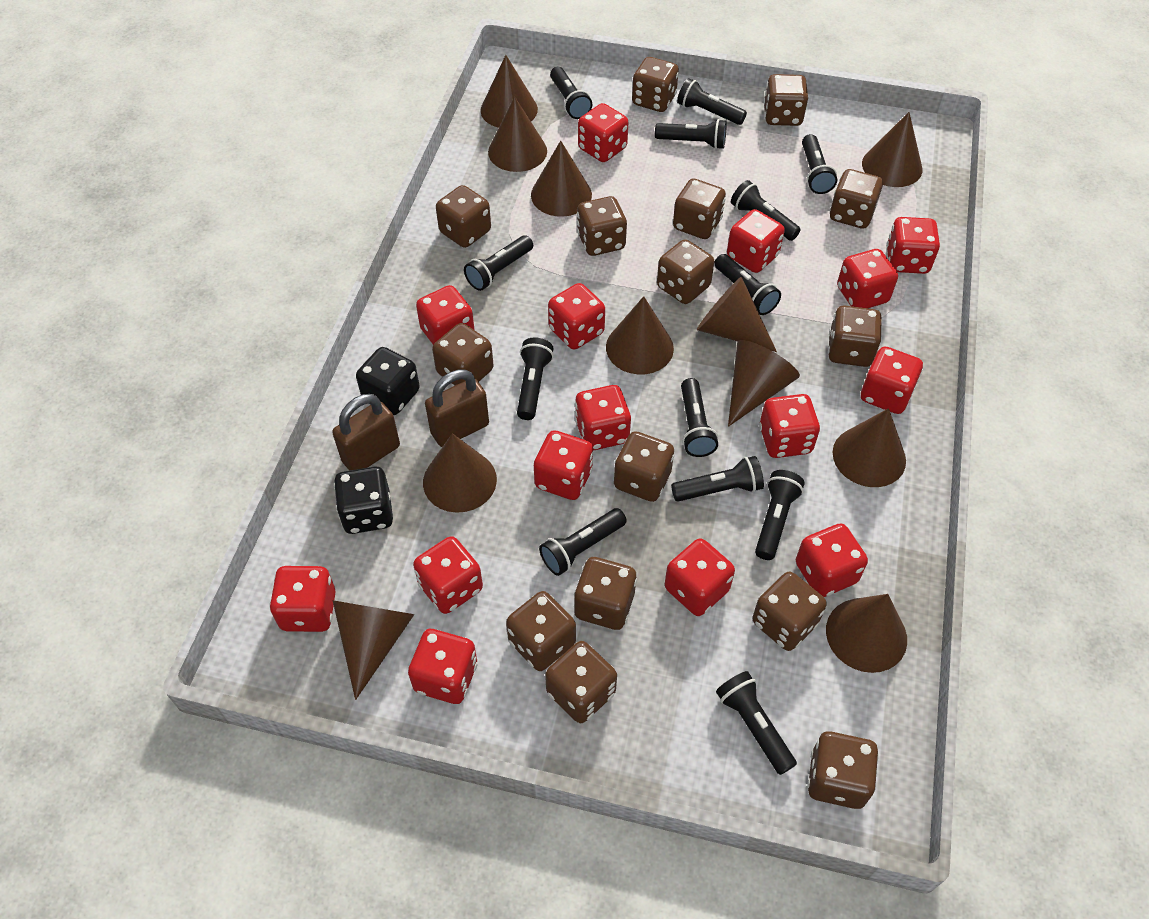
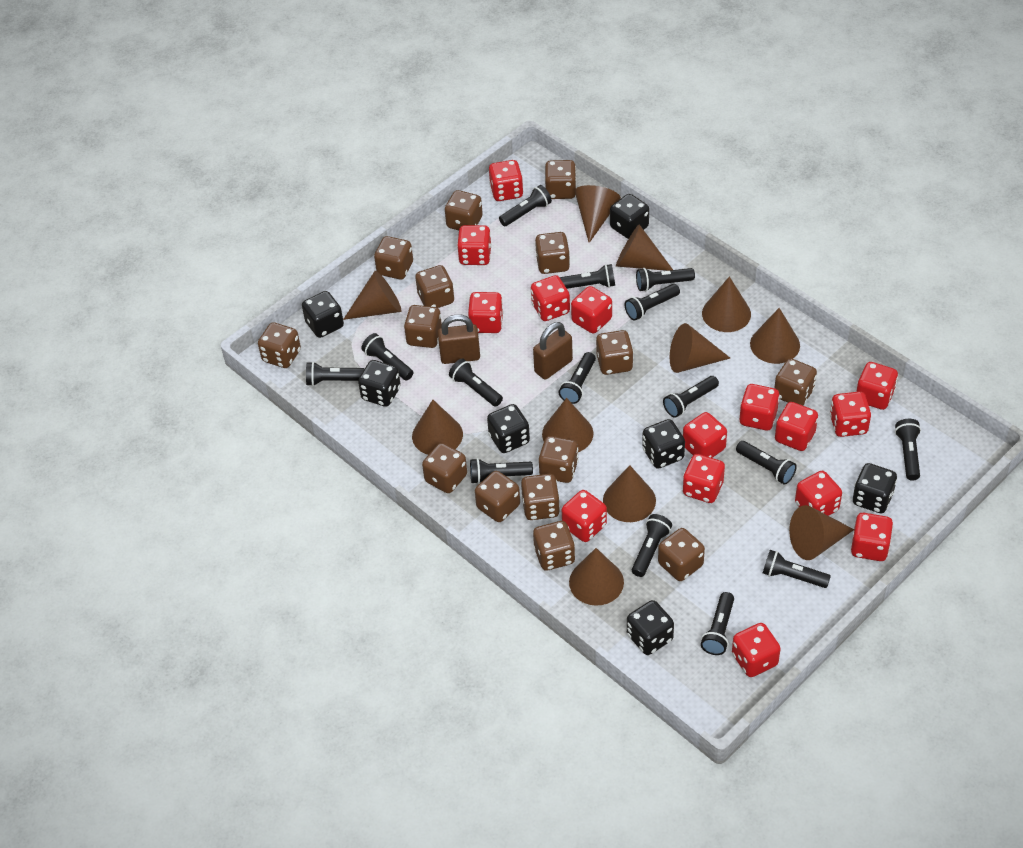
black dice: [334,466,393,534] [356,347,420,415] = 2 -> [302,291,344,338] [358,360,401,407] [487,404,530,453] [610,194,649,239] [627,600,674,655] [642,419,685,468] [853,463,897,513] = 7
black flashlight: [464,235,533,291] [517,338,554,420] [539,508,627,576] [550,67,592,119] [655,119,727,149] [671,456,764,502] [677,78,747,125] [681,378,718,457] [714,254,781,315] [716,671,797,775] [731,180,801,241] [755,470,805,560] [802,134,837,194] = 13 -> [306,362,365,386] [361,333,413,380] [449,359,503,407] [470,458,533,484] [499,185,552,226] [559,352,596,404] [560,264,615,289] [624,284,680,321] [632,514,672,577] [636,268,695,291] [663,376,719,418] [701,592,734,655] [736,441,797,485] [763,550,831,588] [895,419,921,481] = 15

